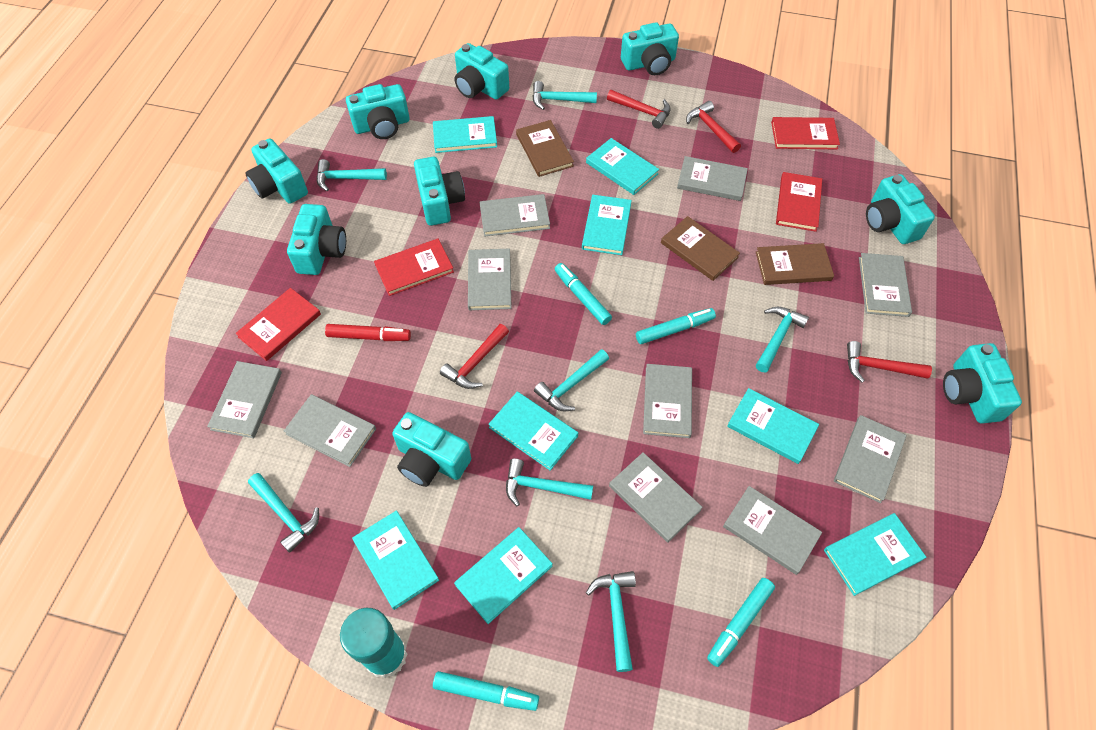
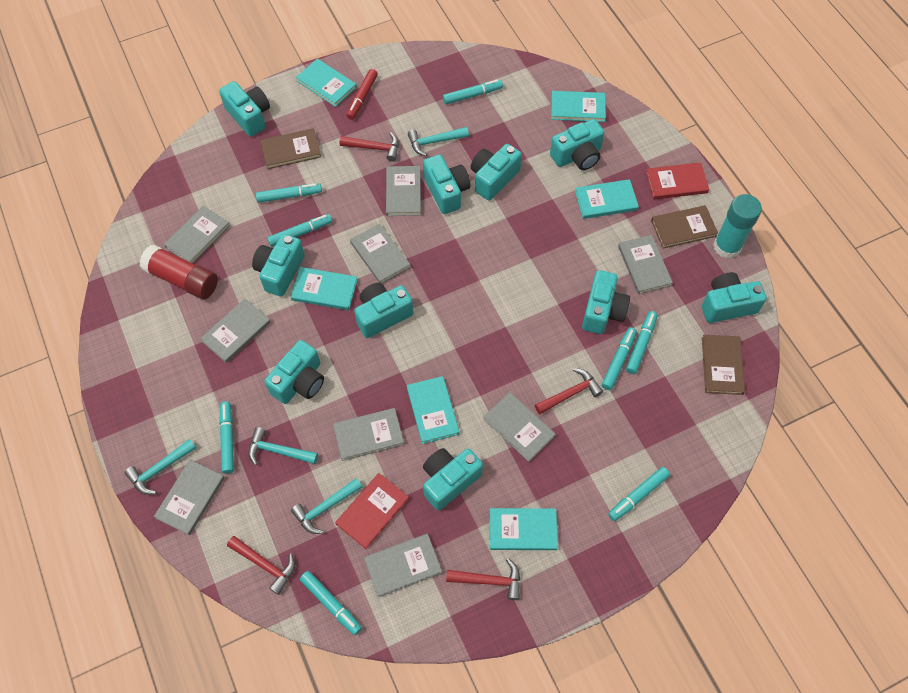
grey book: [207,361,282,438] [284,394,376,467] [468,249,512,310] [480,194,550,237] [609,452,703,543] [643,364,692,438] [677,156,748,201] [723,486,822,575] [834,415,907,503] [859,253,912,317] = 10 -> [154,460,225,535] [164,206,230,263] [200,299,271,363] [333,408,404,461] [350,223,410,284] [364,534,442,597] [386,166,421,216] [483,392,556,462] [618,235,673,294] = 9
red book: [235,288,321,361] [374,239,454,296] [771,117,840,149] [776,172,822,232] = 4 -> [335,473,409,549] [646,162,709,200] = 2
red glue stick: none = 0 -> [139,245,218,299] = 1
turquoise book: [352,510,439,610] [433,116,497,153] [454,527,553,624] [488,392,578,471] [582,195,632,255] [586,138,659,195] [727,388,819,464] [824,513,926,596] = 8 -> [291,267,357,310] [296,59,357,107] [407,376,460,444] [490,508,558,550] [551,91,606,122] [575,179,639,219] = 6
turquoise camera: [245,139,308,204] [287,204,346,275] [346,84,410,139] [392,412,471,487] [414,157,465,226] [455,43,509,100] [621,22,679,75] [866,174,935,244] [943,343,1022,424] = 9 -> [219,81,270,137] [252,234,305,297] [265,340,324,404] [354,283,413,338] [423,154,470,214] [423,448,483,511] [471,144,522,201] [550,119,605,170] [582,270,630,334] [701,272,767,323] = 10
turquoise hammer: [248,473,319,553] [317,159,387,192] [506,459,593,506] [533,81,597,110] [534,349,609,411] [586,571,636,672] [756,307,809,372] = 7 -> [124,439,196,495] [248,427,318,465] [291,478,362,534] [408,127,469,156] = 4
turquoise marker: [433,671,539,711] [555,263,612,325] [636,308,716,344] [707,578,775,667] = 4 -> [219,401,234,474] [256,183,322,203] [267,214,332,247] [300,571,362,635] [443,80,503,104] [602,327,637,390] [608,467,670,521] [626,311,658,374] = 8

